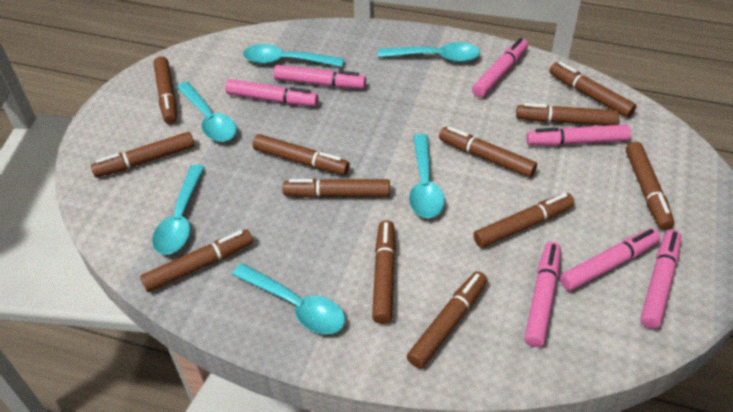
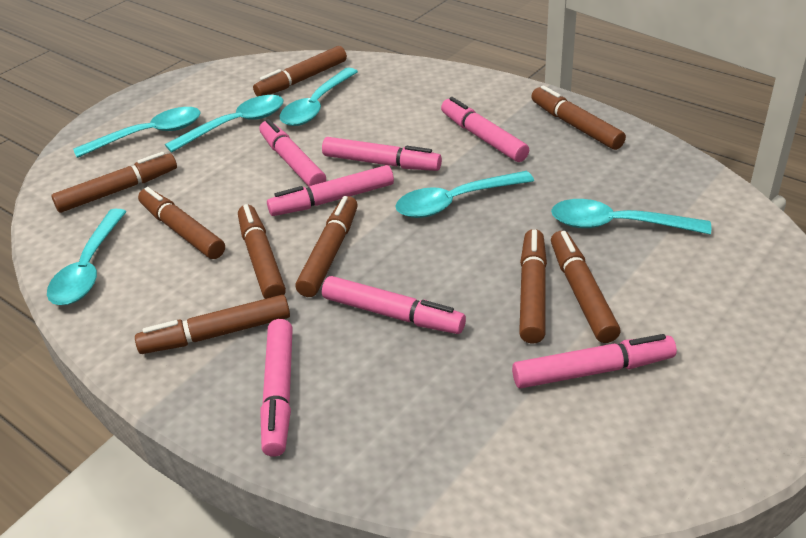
brown marker: [91,132,195,177] [140,230,253,292] [154,56,177,124] [253,134,350,175] [283,178,390,198] [372,220,396,324] [407,271,488,369] [439,126,537,178] [473,193,575,248] [516,103,619,126] [549,62,636,118] [626,142,674,230] = 12 -> [51,152,177,213] [135,295,290,354] [138,187,225,259] [238,204,286,299] [253,46,347,97] [295,196,358,297] [519,229,547,344] [531,85,626,150] [551,231,620,343] = 9

